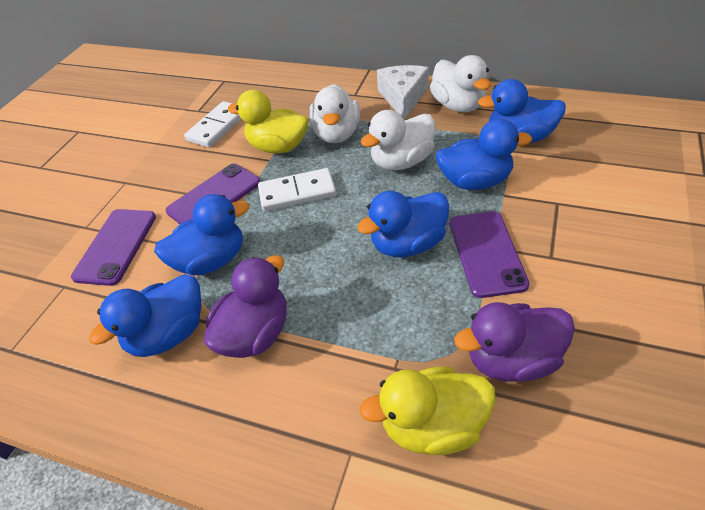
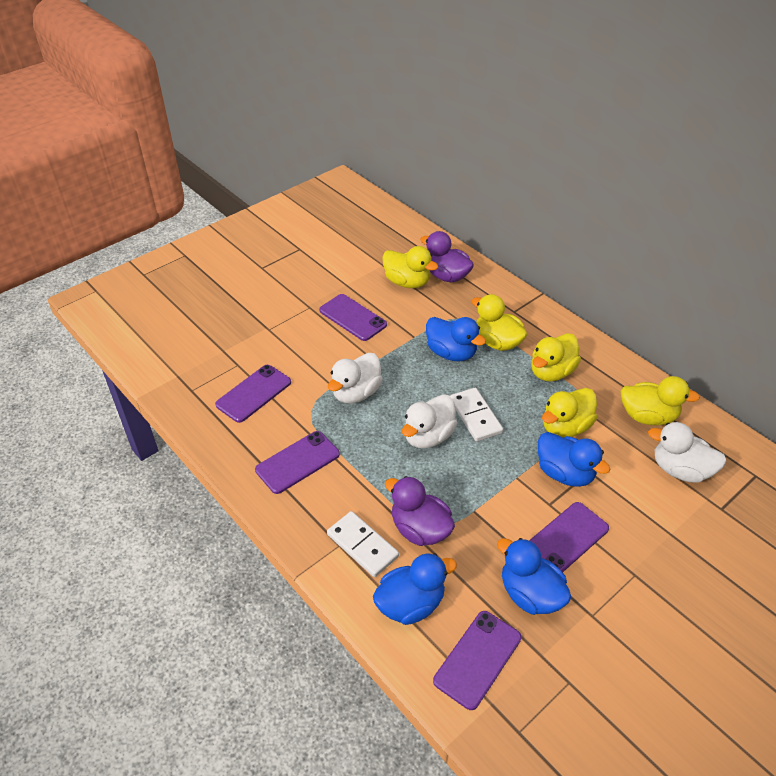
blue duck: [89,274,202,357] [154,194,249,276] [357,191,449,257] [436,119,532,190] [478,79,566,143] = 5 -> [373,553,457,625] [426,317,486,361] [497,538,571,615] [538,432,610,487] = 4
purple phone: [71,209,156,286] [166,164,260,224] [450,211,529,298] = 3 -> [215,365,291,423] [255,431,340,494] [319,294,387,341] [433,611,521,710] [529,502,609,572] = 5
white cheese: [377,65,429,120] = 1 -> none = 0
yellow duck: [228,90,309,153] [360,367,496,455] = 2 -> [382,246,438,288] [472,294,527,351] [531,333,581,382] [542,388,597,438] [621,376,700,426] = 5

